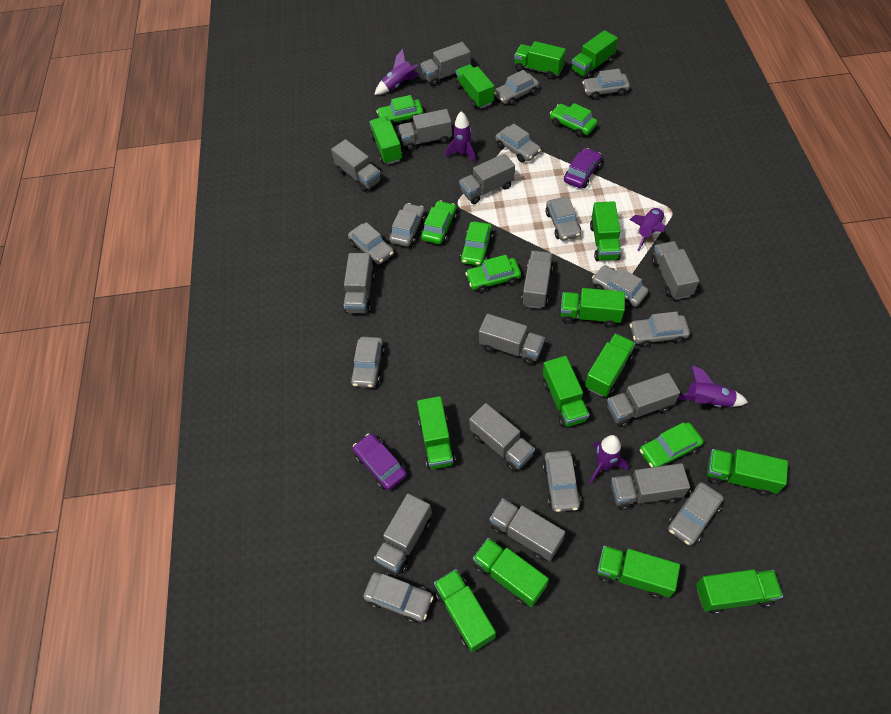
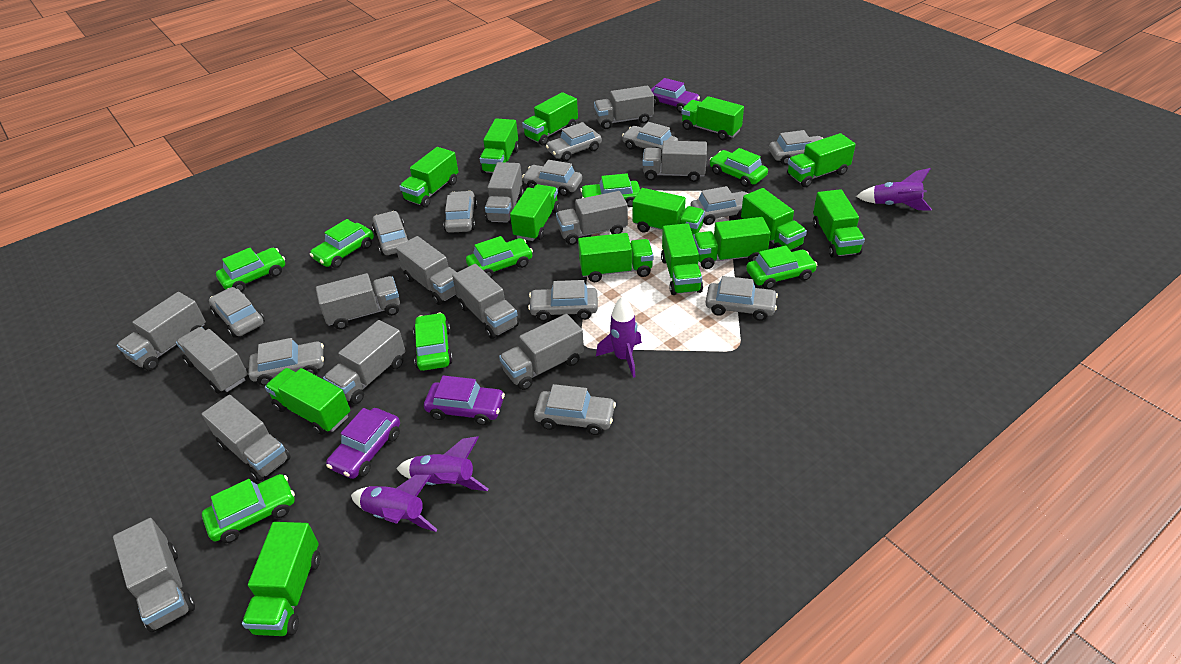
green car: [376,95,424,126] [421,201,457,244] [460,222,493,266] [465,255,521,293] [550,103,597,137] [640,422,703,468] = 6 -> [202,474,295,543] [216,248,285,292] [310,219,374,268] [413,313,453,371] [466,236,533,278] [580,173,640,207] [709,148,768,187] [746,246,817,289] = 8
purple car: [353,433,407,490] [564,148,602,188] = 2 -> [326,408,400,479] [424,375,505,425] [651,78,700,113] = 3
purple rocket: [374,49,419,95] [445,111,476,163] [589,435,629,483] [629,207,666,251] [678,365,748,407] = 5 -> [351,475,438,532] [396,436,489,491] [596,296,642,378] [856,168,932,211] = 4

